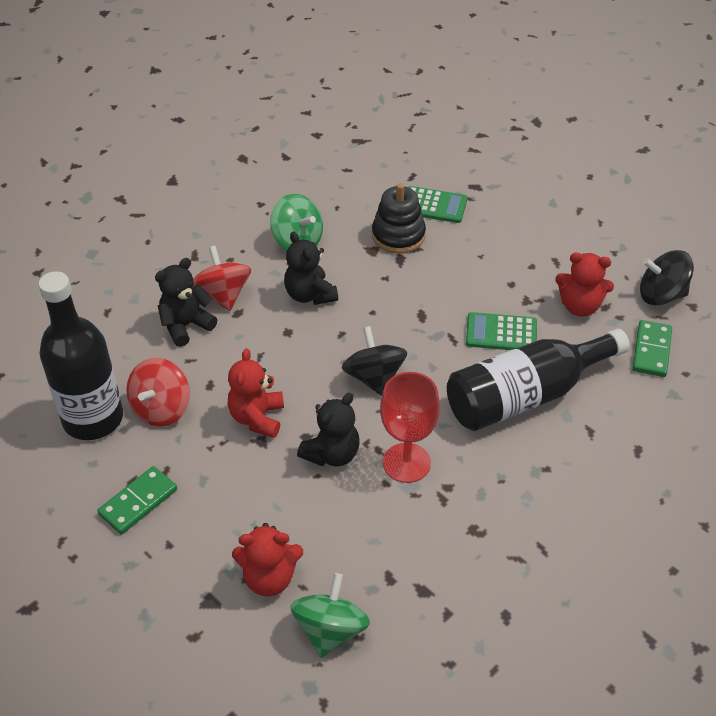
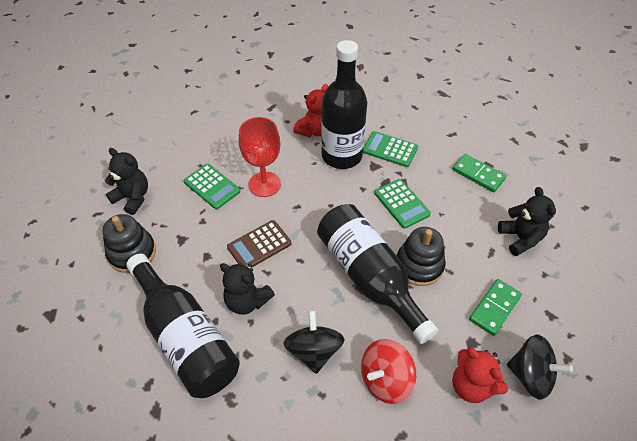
black bottle: [38,271,123,440] [447,329,630,431] = 2 -> [126,254,240,398] [317,204,438,344] [321,40,367,169] = 3
black stacking toy: [372,183,426,254] = 1 -> [102,214,156,273] [397,227,446,286] = 2
brown calculator: none = 0 -> [227,220,292,268] = 1
green calculator: [408,186,468,223] [466,312,537,350] = 2 -> [184,164,240,209] [363,131,418,167] [374,179,431,228] = 3
green spinning top: [270,194,323,250] [290,573,370,658] = 2 -> none = 0
red spinning top: [126,358,190,427] [192,246,251,311] = 2 -> [361,339,416,404] = 1
red teddy bear: [228,348,284,438] [232,523,303,596] [555,253,614,317] = 3 -> [293,84,328,137] [452,348,508,403] = 2

